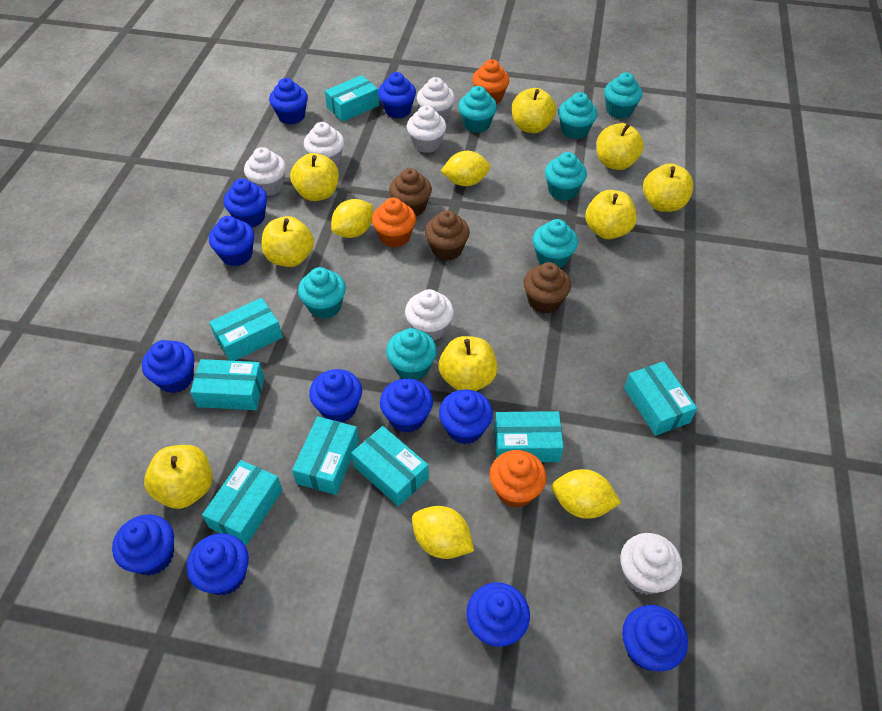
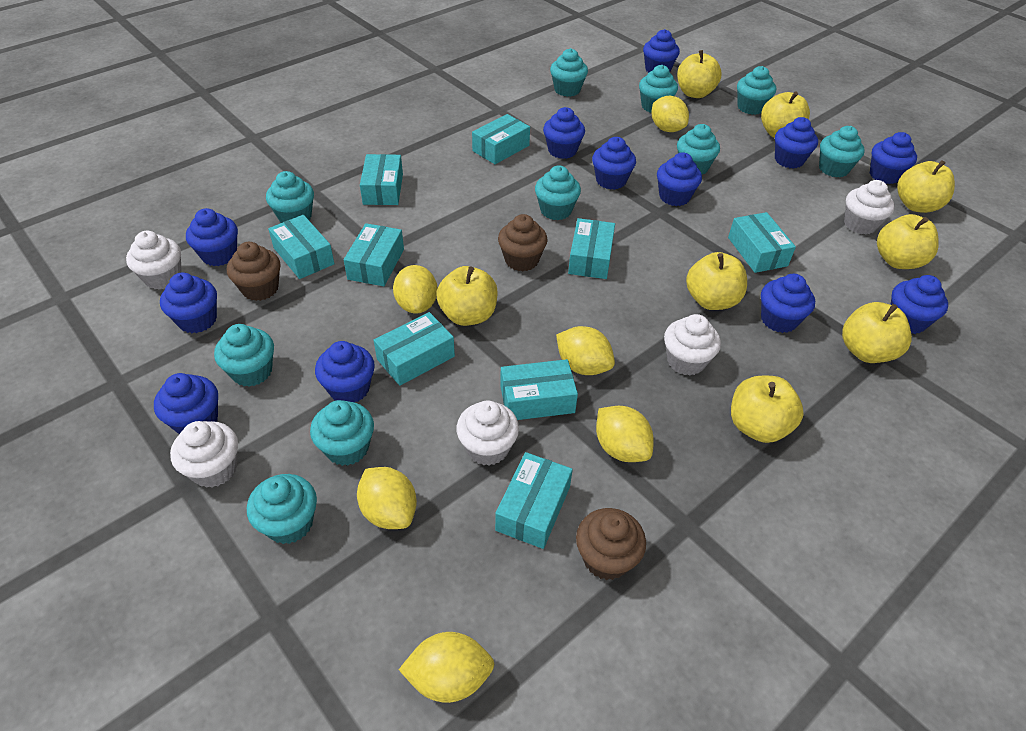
orange cupcake: [372,198,416,248] [472,59,510,104] [490,450,547,508] = 3 -> none = 0
turquoise box: [190,359,265,410] [202,460,283,545] [209,298,283,361] [292,416,359,495] [325,75,379,122] [351,426,429,507] [494,411,564,462] [624,361,697,436] = 8 -> [268,215,334,279] [344,223,404,286] [360,154,403,205] [374,312,455,386] [472,114,530,164] [495,452,573,549] [500,359,578,420] [568,218,615,279] [728,212,796,273] = 9
turquoise cupcake: [298,267,346,319] [386,328,437,380] [458,86,497,133] [533,219,578,268] [545,152,587,201] [558,92,597,139] [604,72,642,119] = 7 -> [214,324,274,387] [247,474,317,544] [266,171,314,223] [310,400,374,466] [535,165,581,220] [550,48,588,97] [639,65,678,112] [677,124,720,175] [737,66,776,115] [819,126,865,177] = 10
white cupcake: [244,147,286,196] [304,122,344,166] [405,289,454,340] [407,105,446,153] [417,77,455,121] [620,533,682,595] = 6 -> [126,231,182,290] [170,421,238,488] [456,400,519,466] [664,314,721,376] [844,180,895,235] = 5
yellow lemon: [331,199,373,238] [412,506,474,559] [441,151,490,186] [552,469,621,519] = 4 -> [357,467,417,529] [393,265,438,314] [399,632,495,703] [556,326,615,375] [596,406,654,462] [651,96,689,132] = 6

